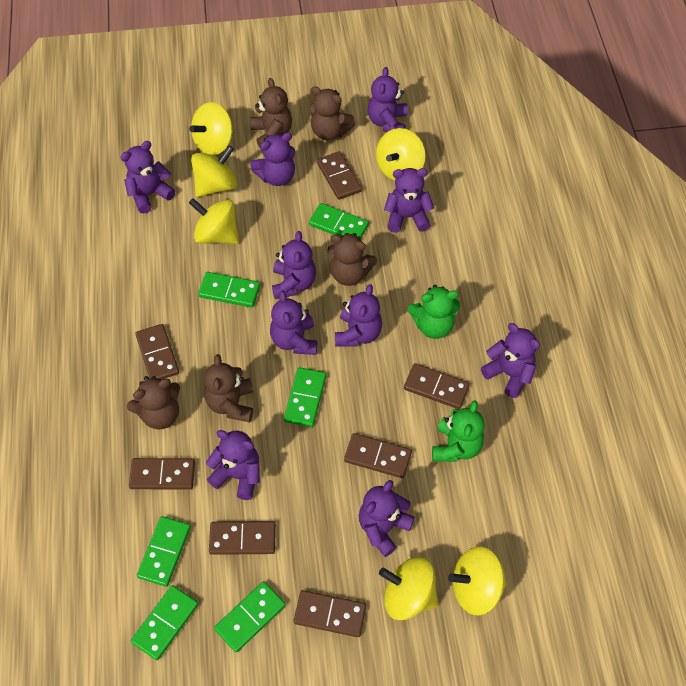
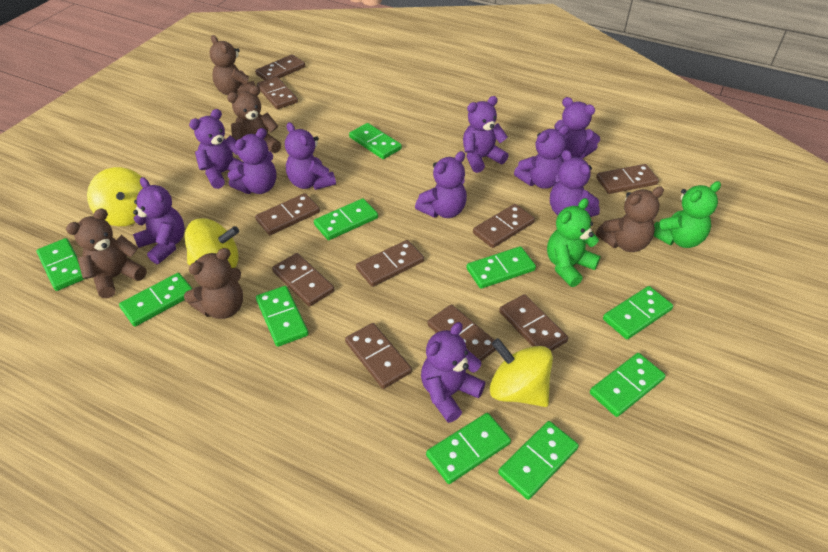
brown domino: [129,458,195,490] [135,324,179,379] [209,521,276,555] [294,590,366,637] [317,151,362,200] [344,433,412,478] [404,363,470,409] = 7 -> [255,55,305,80] [255,193,320,235] [257,77,298,109] [272,253,335,307] [345,323,412,389] [356,240,424,287] [428,305,496,361] [473,204,535,248] [499,294,568,351] [596,164,659,194] = 10
green domino: [131,585,198,660] [137,516,191,587] [198,272,260,308] [214,581,286,652] [284,367,326,427] [309,203,369,239] = 6 -> [36,238,84,291] [119,273,193,327] [256,286,309,347] [314,198,378,240] [349,123,402,159] [426,413,511,484] [466,246,536,289] [498,421,579,500] [590,353,666,417] [603,286,673,339] = 10
yellow spinning top: [189,102,233,155] [189,198,239,244] [191,145,237,197] [376,128,425,181] [379,557,439,620] [448,546,507,615] = 6 -> [87,167,143,226] [185,218,239,268] [490,338,553,407] = 3

